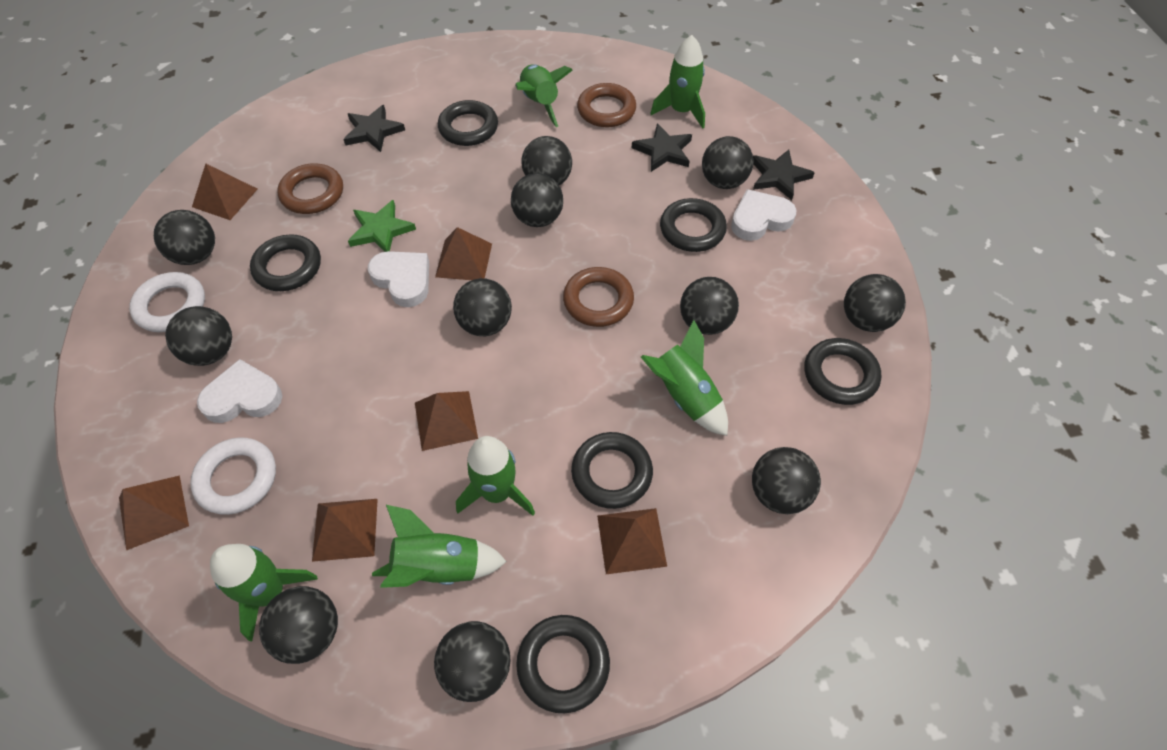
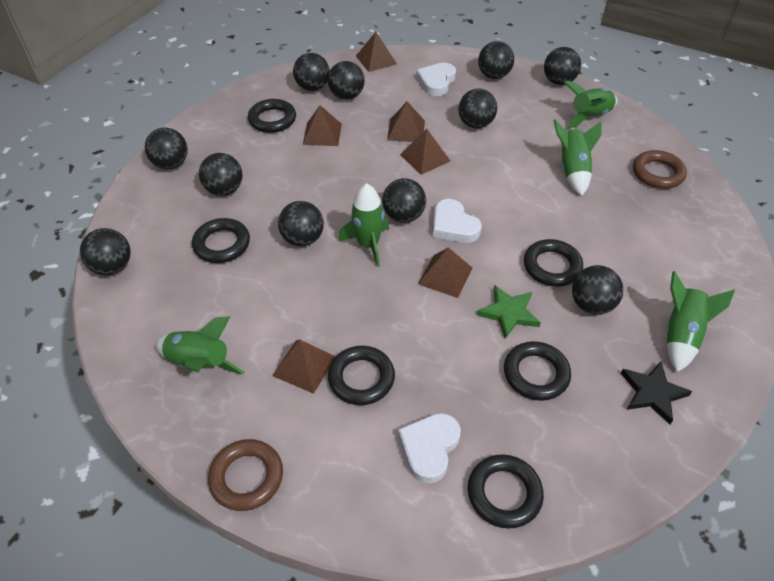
black star: [343,105,405,152] [632,123,692,172] [753,149,815,200] = 3 -> [621,361,692,424] = 1
brown ring: [277,163,343,214] [563,267,634,327] [577,83,636,127] = 3 -> [208,439,283,511] [633,150,687,189] = 2
green rocket: [210,544,318,641] [372,505,507,588] [456,436,535,516] [515,64,572,127] [641,320,728,436] [650,35,705,128] = 6 -> [156,316,244,374] [338,183,389,267] [553,119,602,196] [564,81,618,129] [666,271,735,372] = 5
white ring: [129,272,205,332] [190,438,276,515] = 2 -> none = 0

